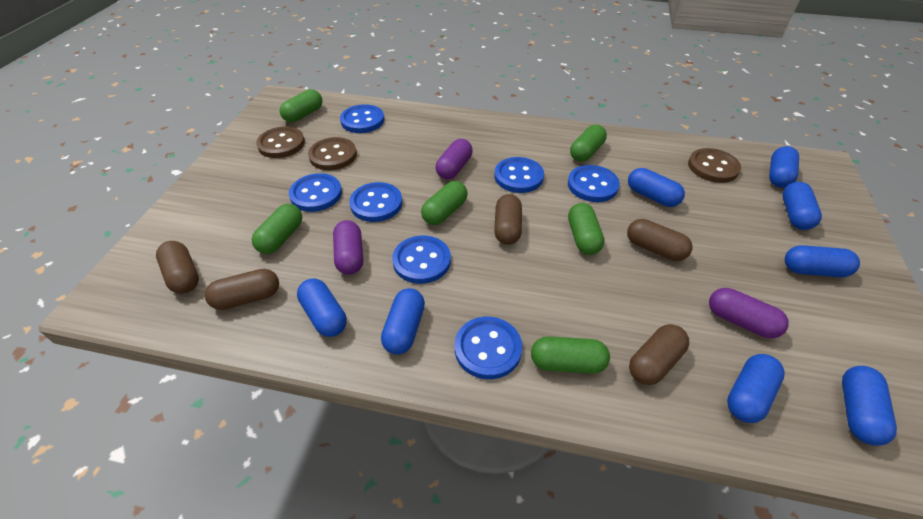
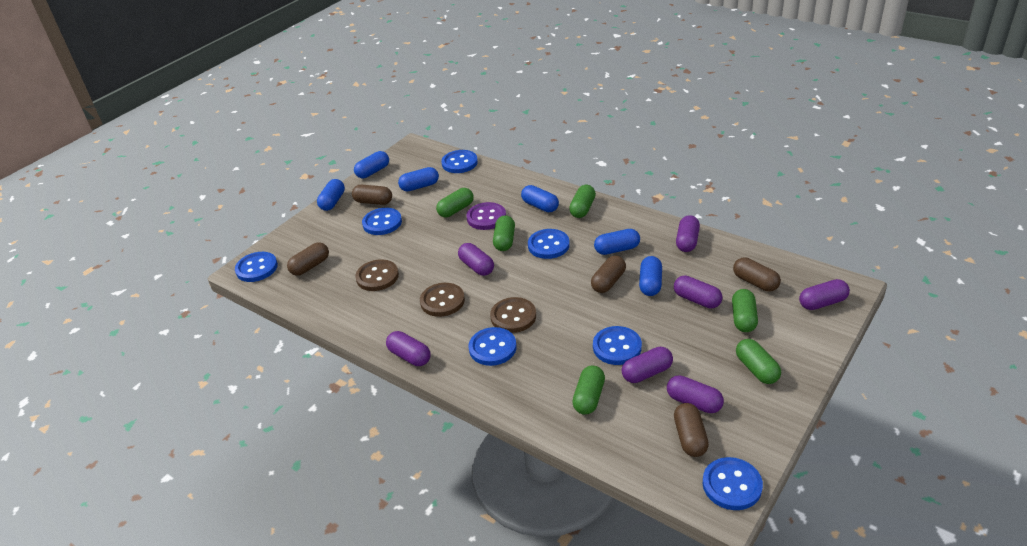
blue capsule: [297,278,347,337] [381,288,425,355] [628,168,685,207] [727,354,785,423] [769,146,799,188] [783,182,822,230] [785,245,860,277] [842,366,897,446] = 8 -> [317,179,345,211] [354,151,389,178] [398,167,439,191] [521,185,559,212] [594,229,640,255] [639,256,662,296] = 6
purple button: none = 0 -> [466,202,506,230] = 1
purple capsule: [333,220,363,275] [436,139,473,179] [709,288,789,338] = 3 -> [386,331,431,366] [458,243,494,276] [622,347,673,383] [667,375,724,413] [674,275,722,309] [676,215,700,252] [799,279,850,310] = 7

